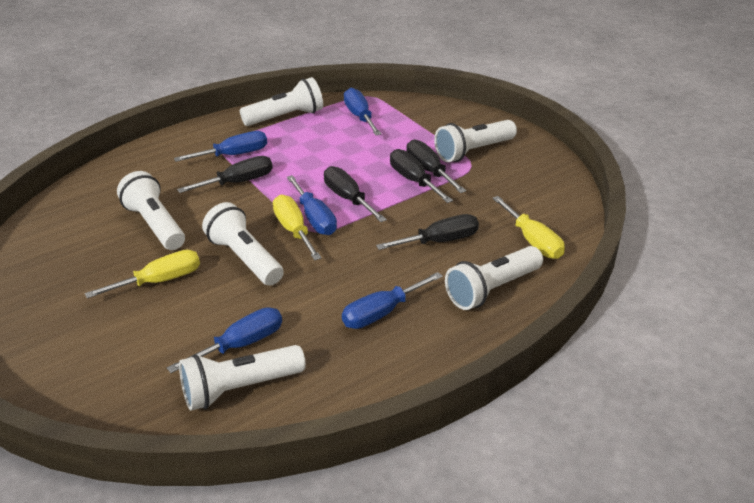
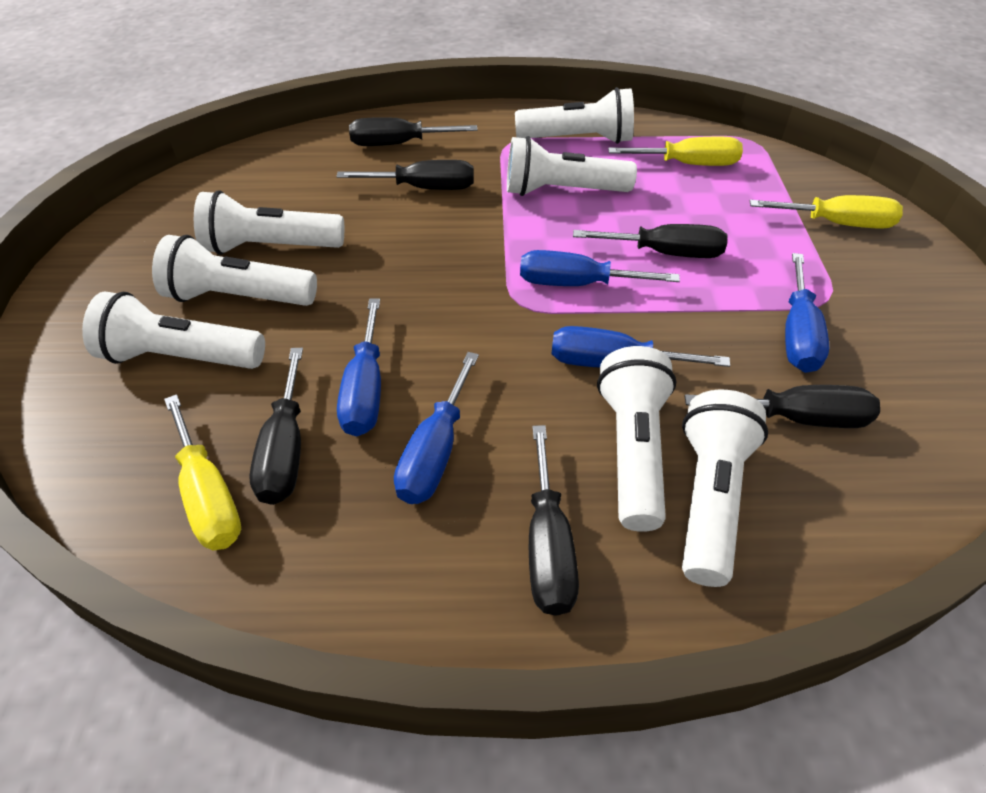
black screwdriver: [177,156,273,193] [324,166,387,222] [376,214,479,250] [390,149,453,203] [406,139,466,193] = 5 -> [249,348,303,505] [336,160,474,190] [349,117,477,146] [529,425,579,616] [573,224,727,258] [684,385,880,428] = 6
white flashlight: [117,171,185,250] [179,345,306,411] [202,202,284,286] [240,77,323,126] [434,120,517,162] [445,246,543,310] = 6 -> [82,291,265,369] [152,235,317,306] [194,190,344,255] [507,136,637,196] [515,87,634,144] [597,346,677,532] [682,390,768,587] = 7

